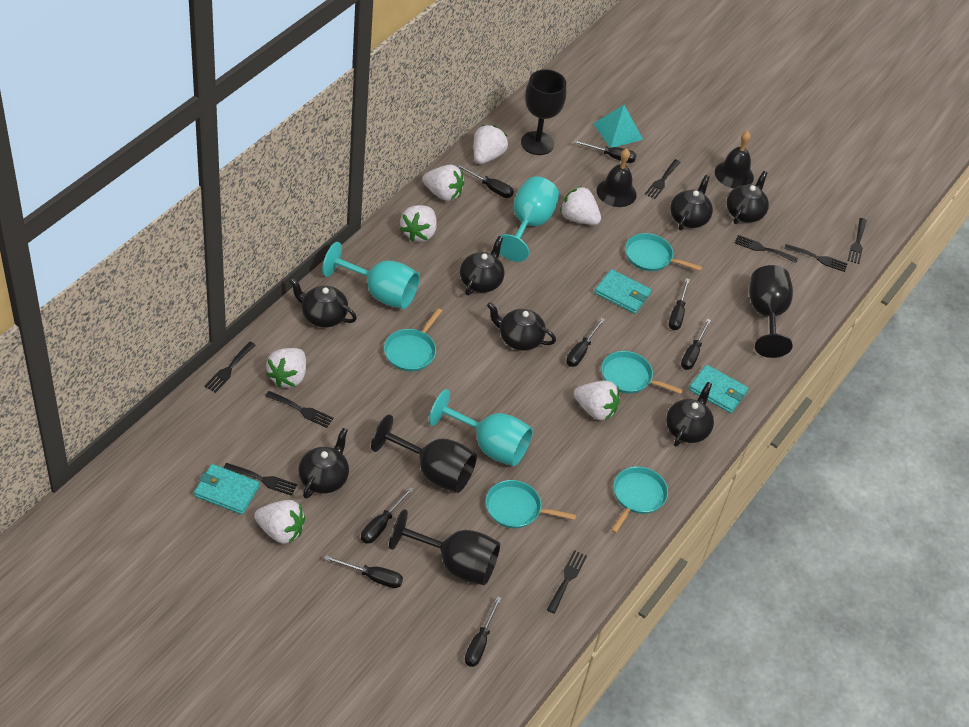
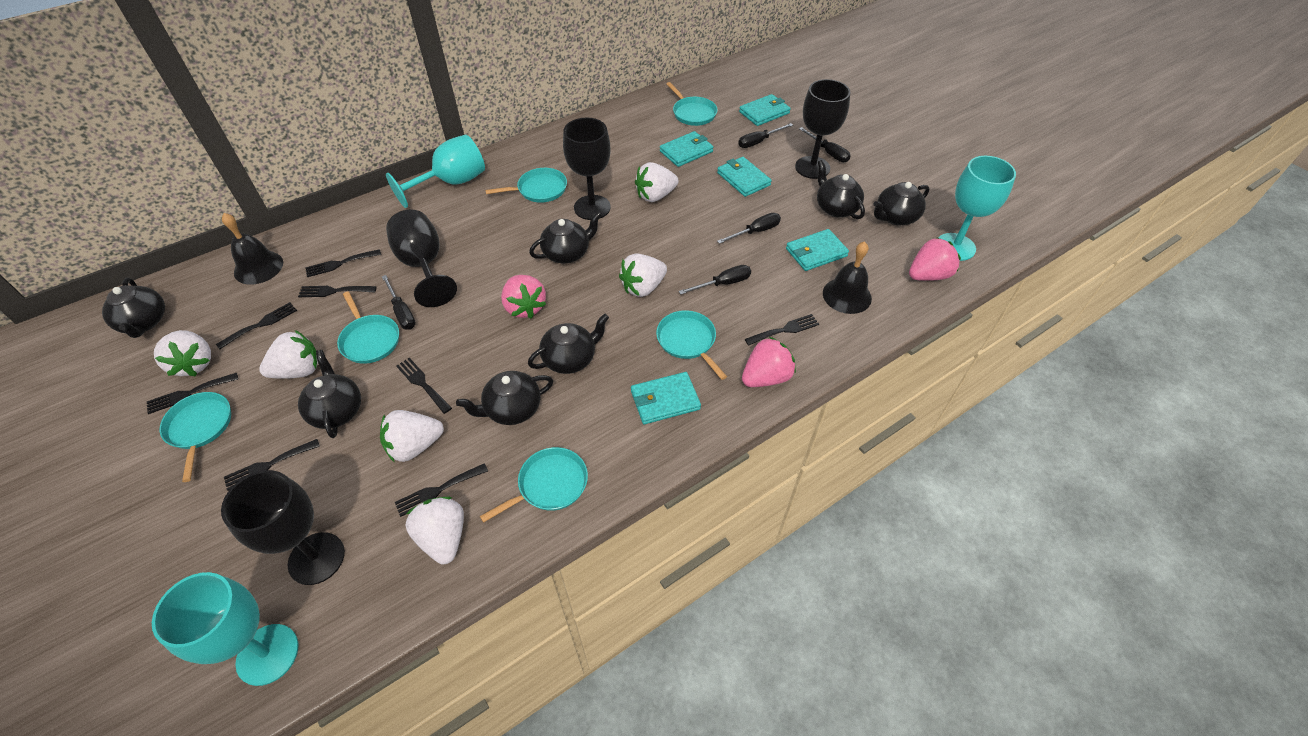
black screwdriver: [324,555,403,588] [361,487,413,544] [456,164,514,198] [465,596,502,667] [566,318,605,367] [574,140,636,163] [669,278,690,330] [681,319,711,370] = 8 -> [382,275,416,330] [679,265,751,295] [717,213,781,244] [738,123,793,148] [799,127,851,162] = 5
pink strawberry: none = 0 -> [501,275,546,318] [742,337,796,387] [909,237,961,281] = 3
turquoise pan: [384,308,442,371] [486,480,576,528] [601,351,683,394] [611,466,668,533] [625,233,702,271] = 5 -> [160,392,231,482] [337,292,399,364] [480,447,588,523] [485,168,567,203] [656,310,727,380] [666,82,717,126] = 6
turquoise pyramid: [593,105,643,148] = 1 -> none = 0
turquoise wallet: [194,464,260,515] [594,269,651,314] [689,365,748,413] = 3 -> [631,372,701,424] [660,131,714,167] [717,157,772,197] [739,94,791,126] [786,229,849,271] = 5
white strawberry: [254,500,305,544] [266,348,306,388] [400,205,437,242] [422,165,464,201] [473,125,508,164] [560,186,601,225] [574,381,620,420] = 7 -> [154,330,211,377] [259,330,318,379] [380,410,444,462] [406,497,464,564] [619,253,667,297] [635,162,679,202] = 6

